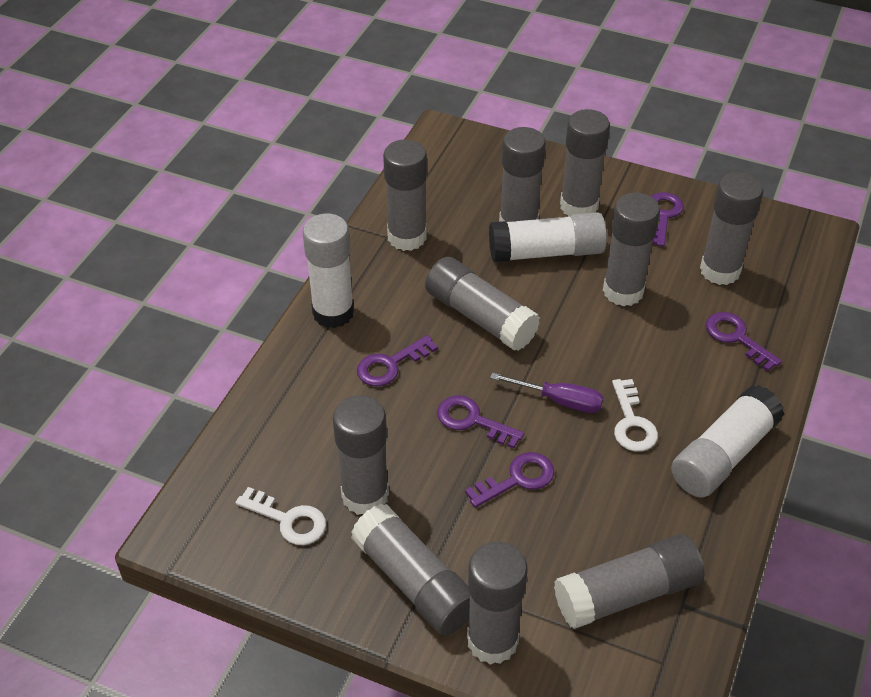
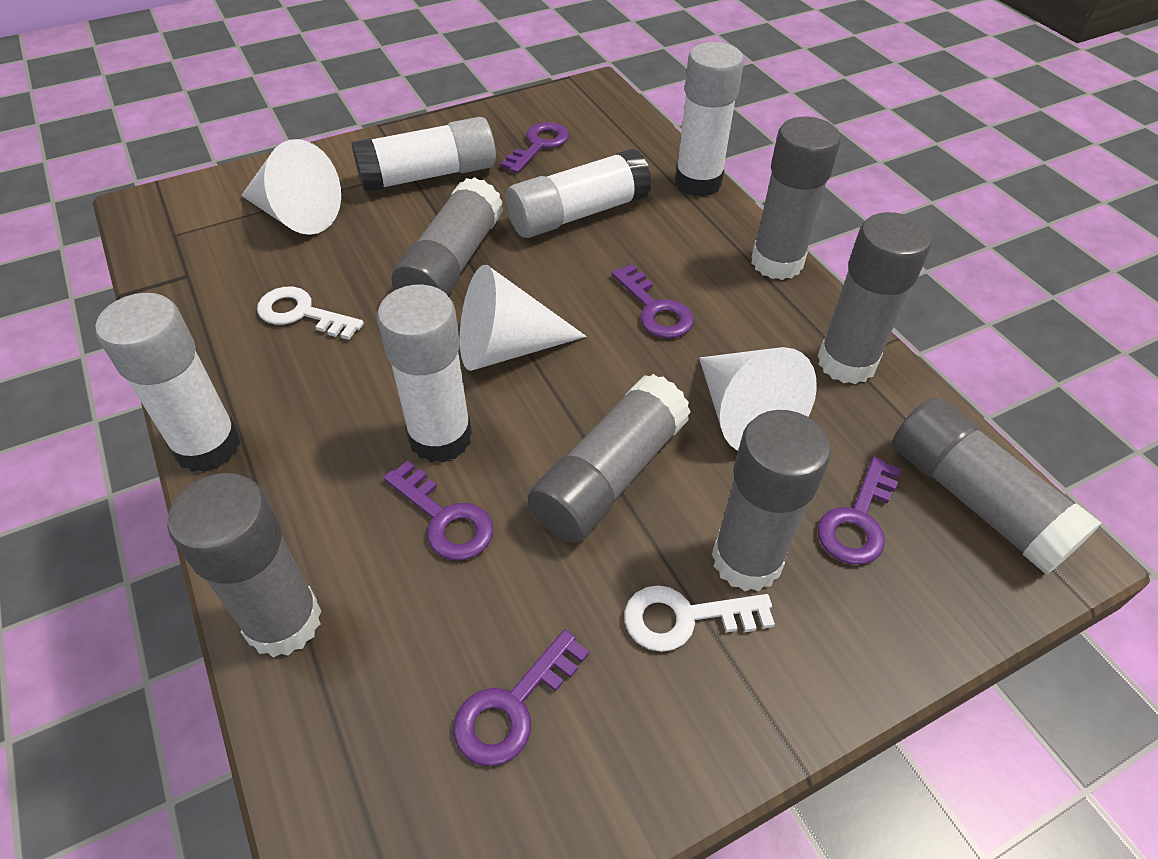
grey glue stick: [333,395,389,515] [351,503,470,636] [383,139,427,251] [425,257,540,351] [467,542,528,665] [499,127,546,222] [554,534,704,629] [560,109,610,216] [603,192,660,307] [700,172,763,285] = 10 -> [167,473,321,657] [392,177,503,295] [528,374,691,543] [712,410,831,591] [751,117,841,280] [818,212,932,384] [892,397,1101,575] = 7
purple screwdriver: [490,373,603,413] = 1 -> none = 0
white cone: none = 0 -> [241,139,341,235] [460,265,586,371] [699,347,817,451] = 3
white glue stick: [303,214,354,328] [489,212,607,263] [671,385,784,497] = 3 -> [95,293,241,472] [351,117,496,192] [377,284,472,462] [506,148,652,238] [675,42,744,197] = 5

